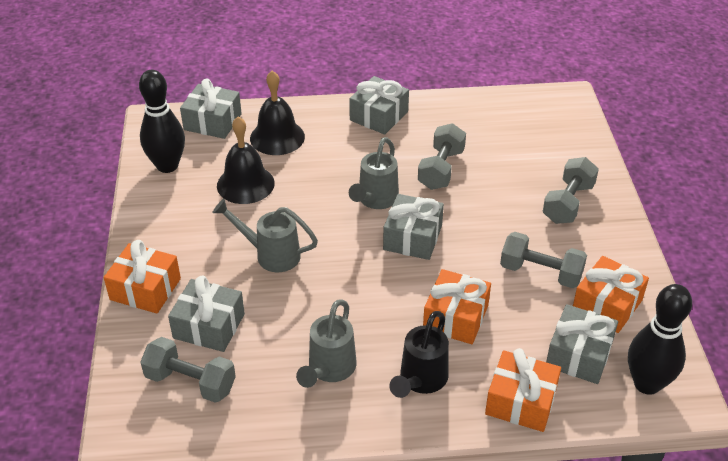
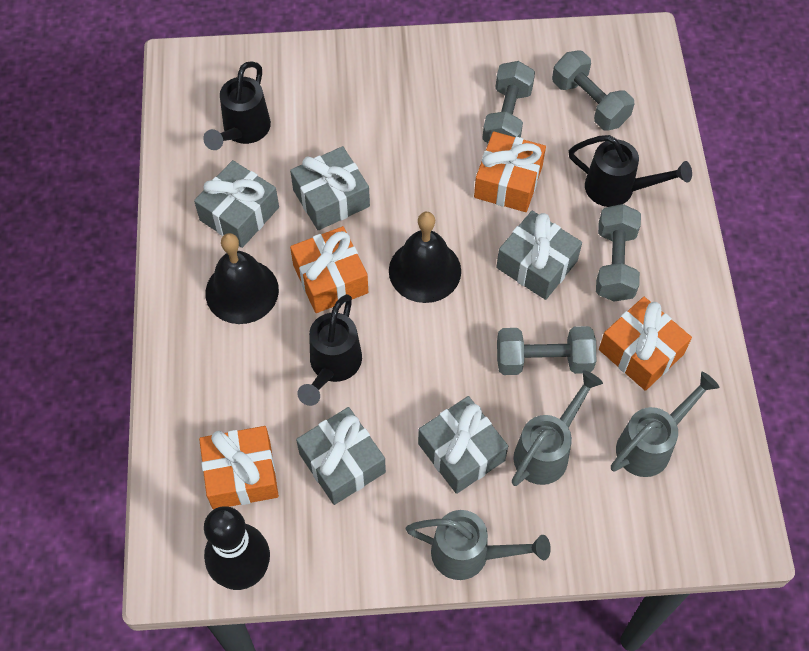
black bowling pin: [139,70,185,173] [628,284,692,395] = 2 -> [204,506,270,590] = 1
black watering can: [389,311,449,398] = 1 -> [203,61,271,150] [297,294,362,406] [568,135,692,207] = 3

